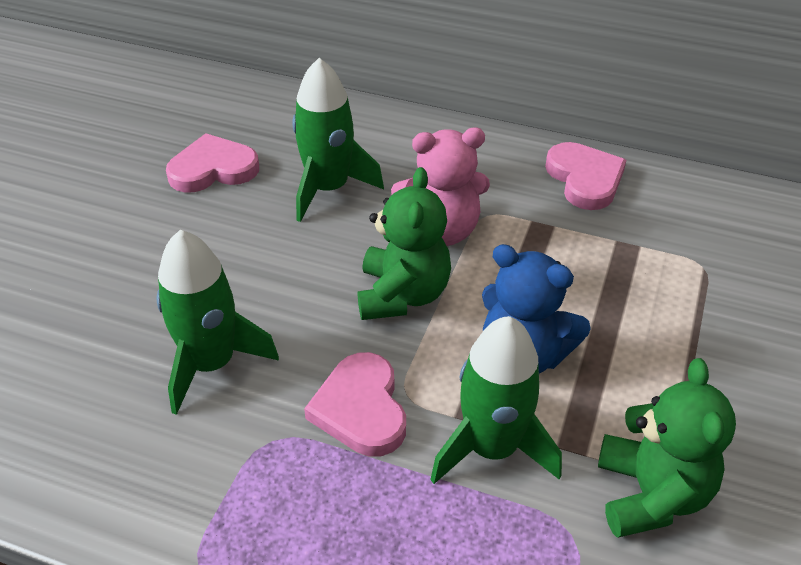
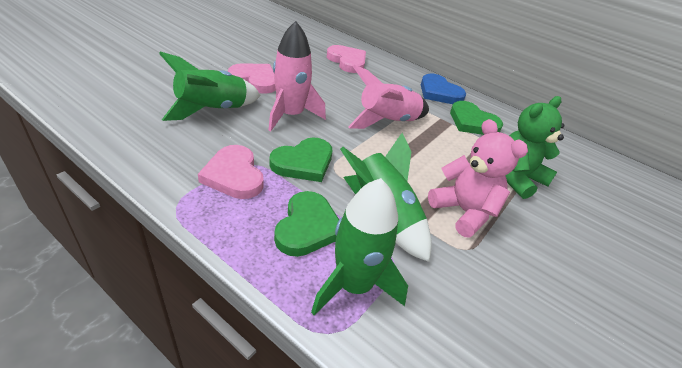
blue heart: none = 0 -> [421,73,466,104] = 1
blue teddy bear: [482,244,591,374] = 1 -> none = 0
green heart: none = 0 -> [269,137,332,182] [274,191,339,257] [450,101,503,135] = 3
green teddy bear: [358,167,451,320] [598,358,736,538] = 2 -> [505,96,564,199] = 1
pink rocket: none = 0 -> [268,21,326,131] [348,64,429,129] = 2

